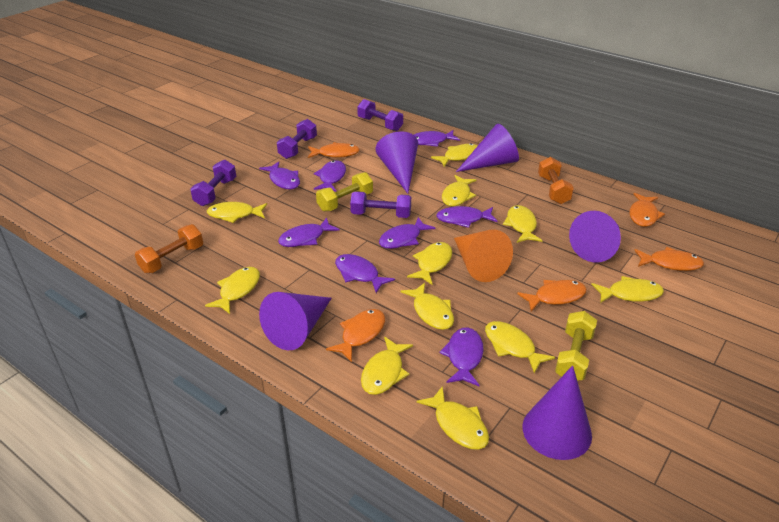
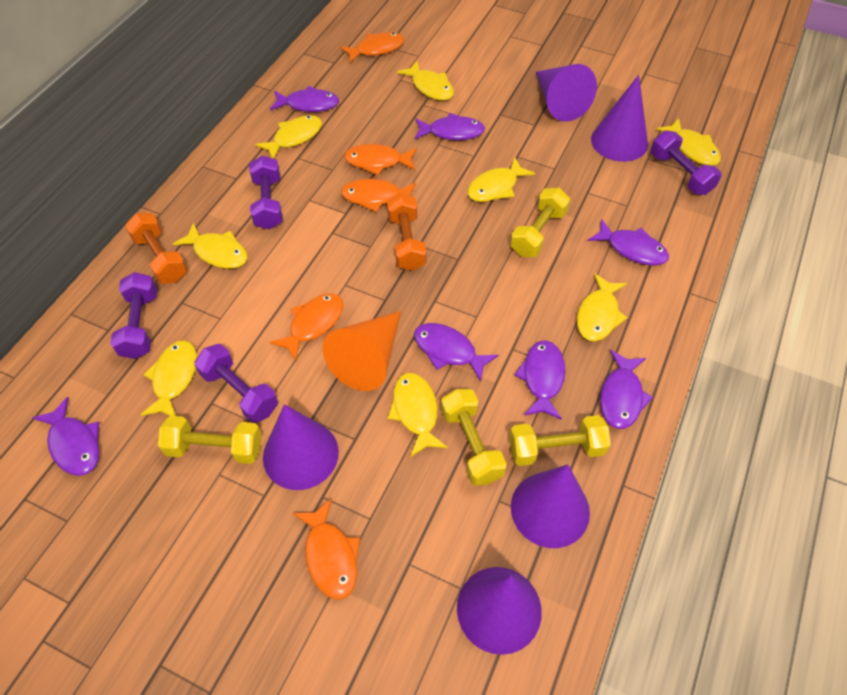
purple fish: [259,162,300,189] [278,217,340,247] [314,160,346,192] [335,254,395,293] [379,217,435,249] [414,130,460,147] [436,206,498,228] [440,327,484,386] = 8 -> [32,397,99,476] [270,86,339,112] [414,323,499,382] [415,113,485,140] [514,340,565,420] [588,219,669,265] [600,350,653,429] = 7
yellow dumbbell: [316,172,373,212] [555,311,597,381] = 2 -> [158,416,262,464] [441,389,507,486] [509,415,611,466] [510,188,570,257] = 4
yellow fish: [205,267,260,314] [207,202,267,223] [361,337,413,395] [400,283,454,330] [407,242,452,285] [416,386,489,450] [431,143,478,167] [442,175,477,207] [485,321,555,374] [503,205,542,243] [591,276,664,303] = 11 -> [140,340,197,416] [173,223,248,269] [255,115,322,159] [388,373,448,457] [397,61,454,100] [468,157,535,202] [577,273,628,341] [657,118,721,166] = 8

